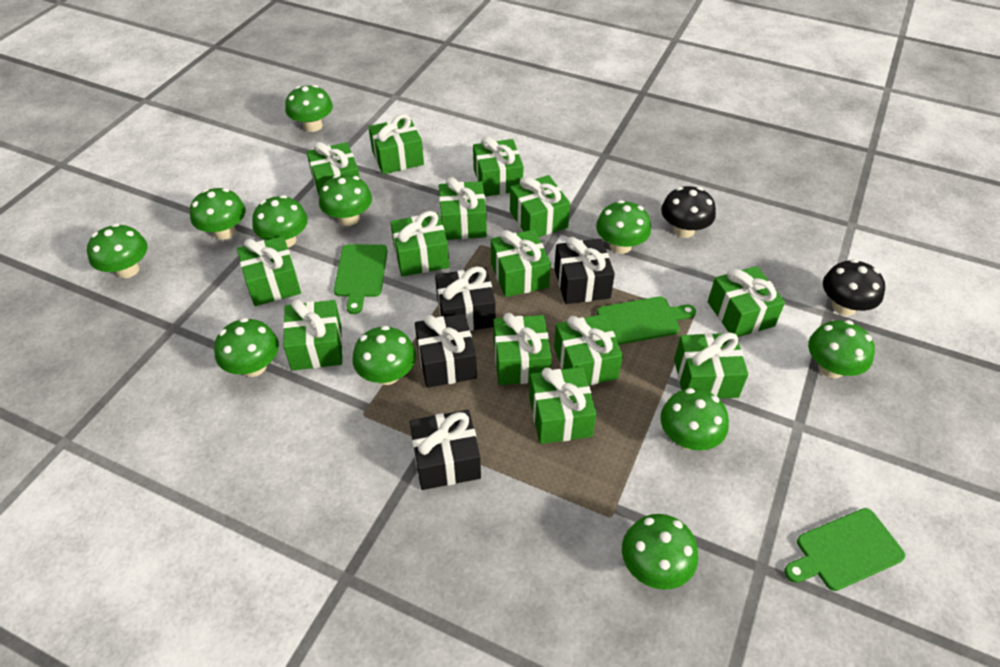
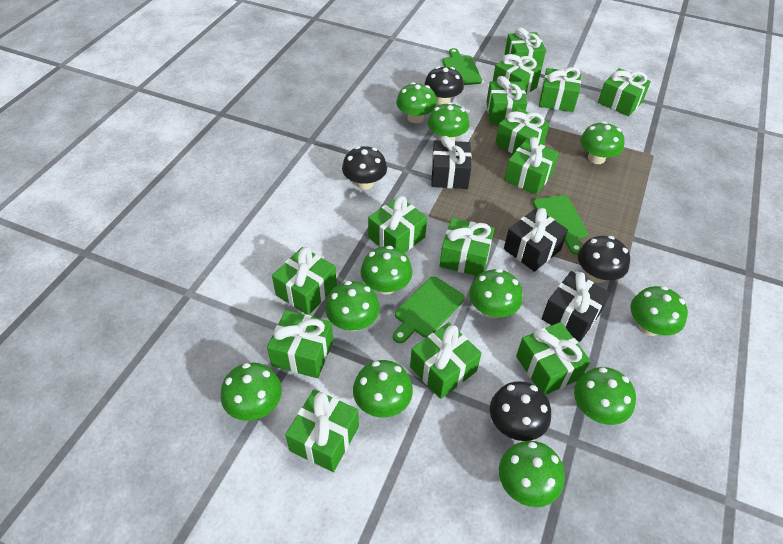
black gift: [410,410,481,490] [415,314,477,388] [435,266,496,331] [554,237,615,304] = 4 -> [431,136,472,189] [504,208,568,272] [542,271,610,342] = 3
black mushroom: [661,186,716,238] [823,259,885,316] = 2 -> [342,146,387,190] [424,66,464,105] [490,381,551,441] [578,236,630,283] = 4

